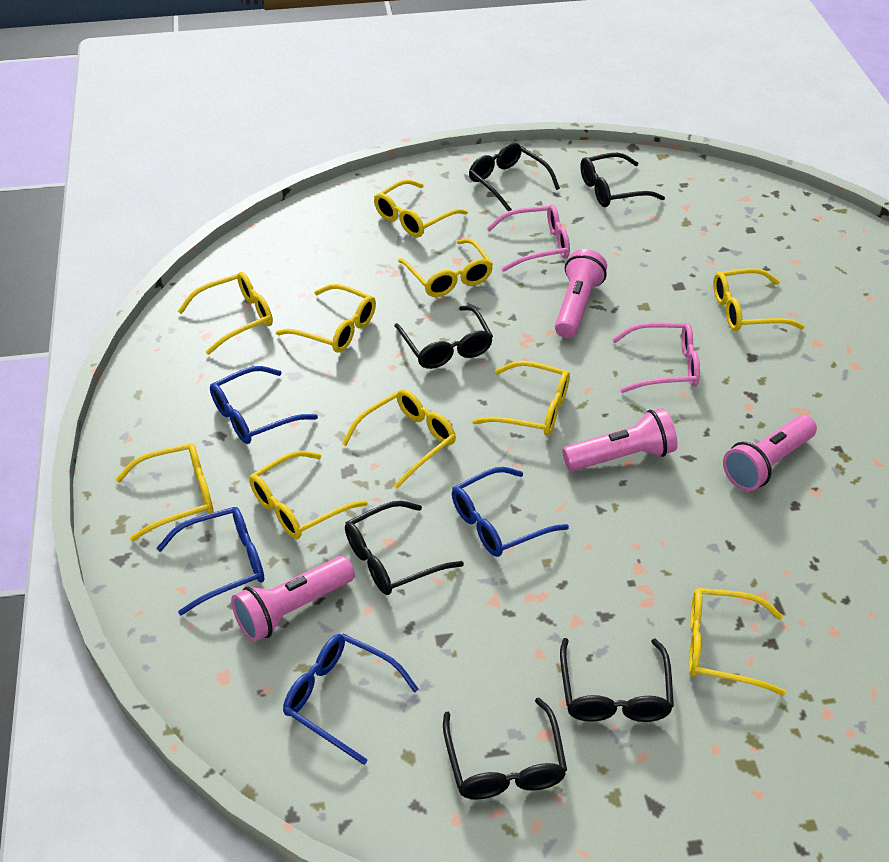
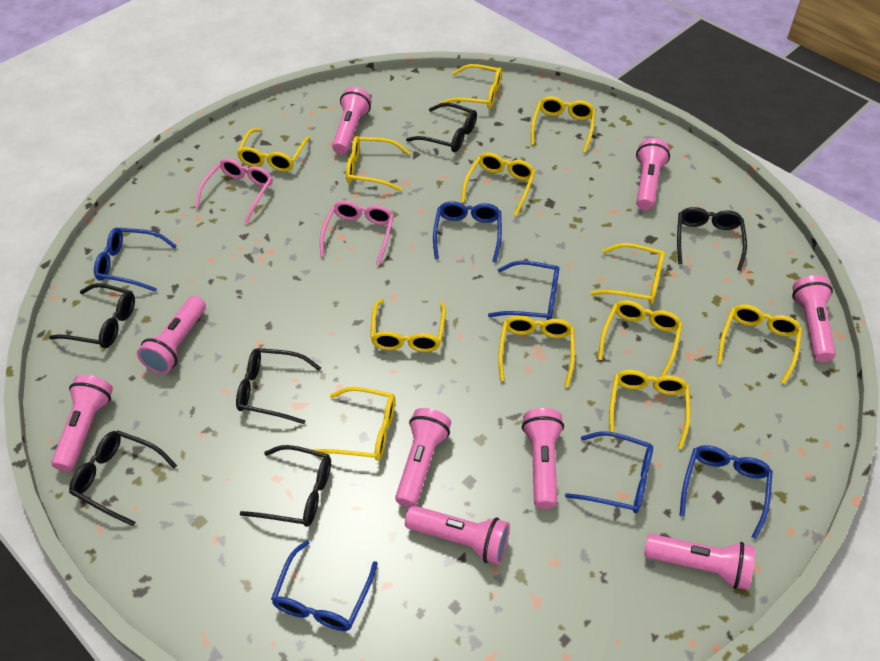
blue glasses: [157,507,264,615] [210,366,318,444] [283,634,419,765] [452,467,569,557] = 4 -> [94,227,177,292] [271,540,378,631] [433,201,502,263] [488,261,559,320] [565,431,653,513] [679,445,773,539] = 6
pink flashlight: [231,556,355,642] [555,249,607,338] [562,408,677,471] [723,415,817,491] = 4 -> [51,375,113,472] [137,296,206,374] [332,87,372,154] [395,408,451,507] [405,506,510,565] [522,408,564,509] [636,138,670,210] [644,534,755,590] [792,275,836,362] = 9
yellow glasses: [116,443,213,541] [178,272,273,355] [249,451,367,539] [276,284,376,353] [342,389,456,489] [374,179,468,237] [398,238,493,297] [472,361,570,436] [689,588,785,696] [713,268,805,331] = 10 -> [237,128,311,172] [313,387,395,461] [346,136,410,191] [370,299,446,352] [440,64,502,109] [461,152,536,217] [498,316,575,388] [531,96,596,153] [590,243,665,304] [598,300,683,377] [609,370,690,449] [717,304,802,384] = 12

